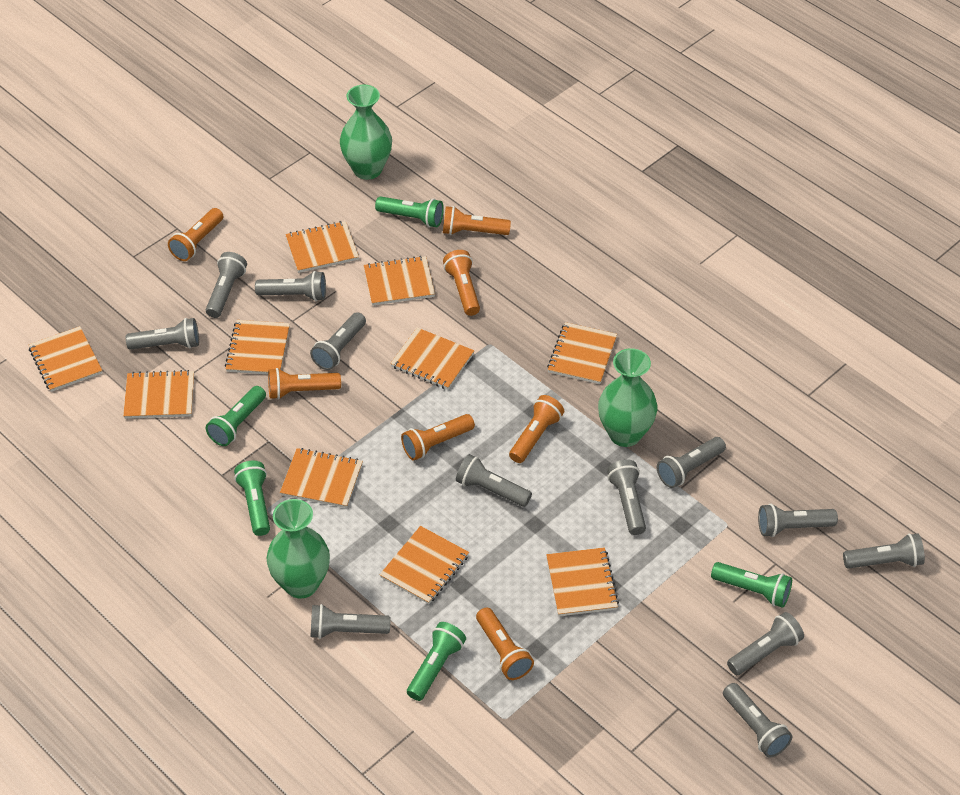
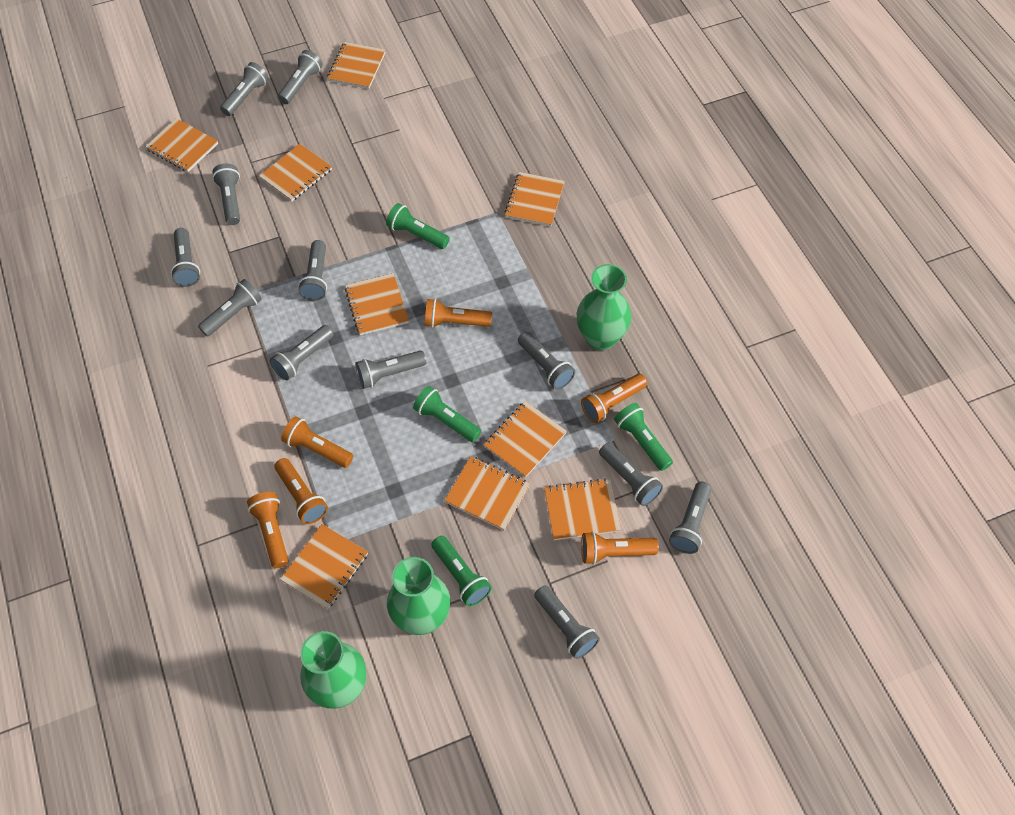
green flashlight: [206,386,266,446] [234,461,270,536] [375,196,444,227] [407,622,466,701] [711,562,792,608] = 5 -> [386,203,450,249] [413,386,481,442] [431,536,492,606] [614,403,673,471] = 4
orange flashlight: [168,208,223,261] [268,368,341,399] [401,414,475,461] [443,206,511,235] [443,250,480,316] [476,607,534,680] [509,395,564,463] = 7 -> [247,492,289,568] [274,458,328,524] [281,416,353,468] [425,299,492,328] [581,374,647,423] [581,531,659,565] = 6
orange notebook: [29,326,102,392] [123,370,194,419] [225,320,290,375] [280,448,363,508] [285,221,359,273] [364,256,435,306] [380,526,469,604] [390,327,474,390] [546,547,619,616] [547,322,617,384] = 10 -> [145,118,218,172] [259,144,332,202] [280,524,368,610] [327,42,386,89] [345,273,409,335] [444,456,530,530] [484,401,567,478] [504,172,565,227] [544,478,621,540] = 9

